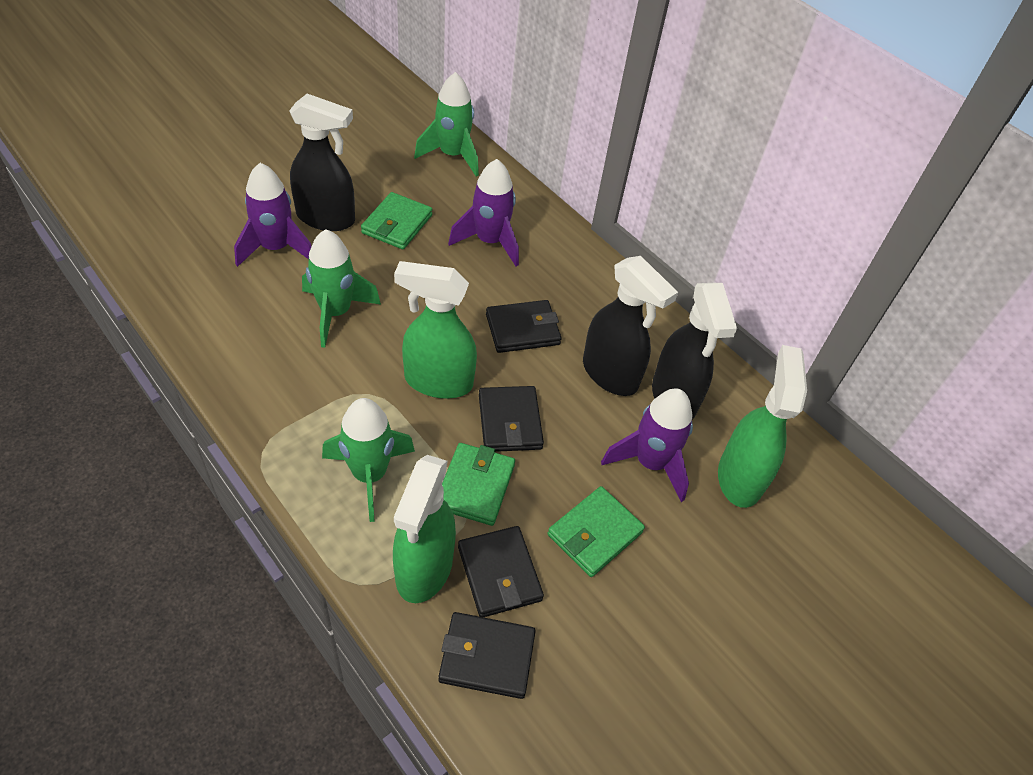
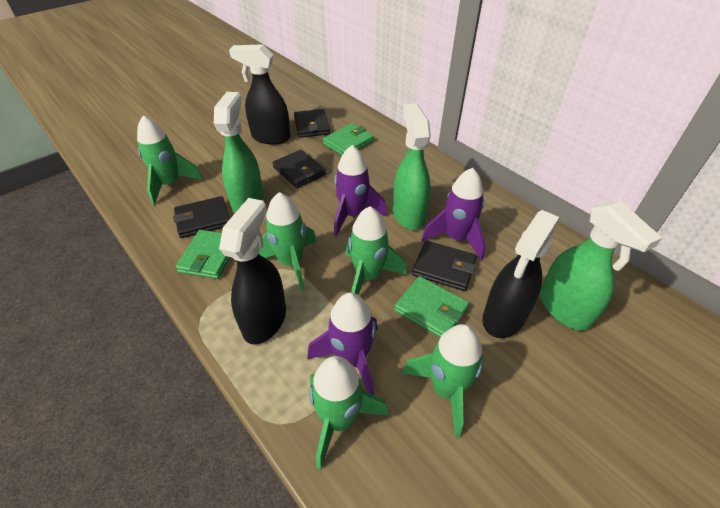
green rocket: [302,229,381,348] [322,398,415,522] [414,72,479,177] = 3 -> [137,116,203,205] [259,192,317,291] [309,356,388,470] [345,207,407,295] [402,324,484,438] = 5

